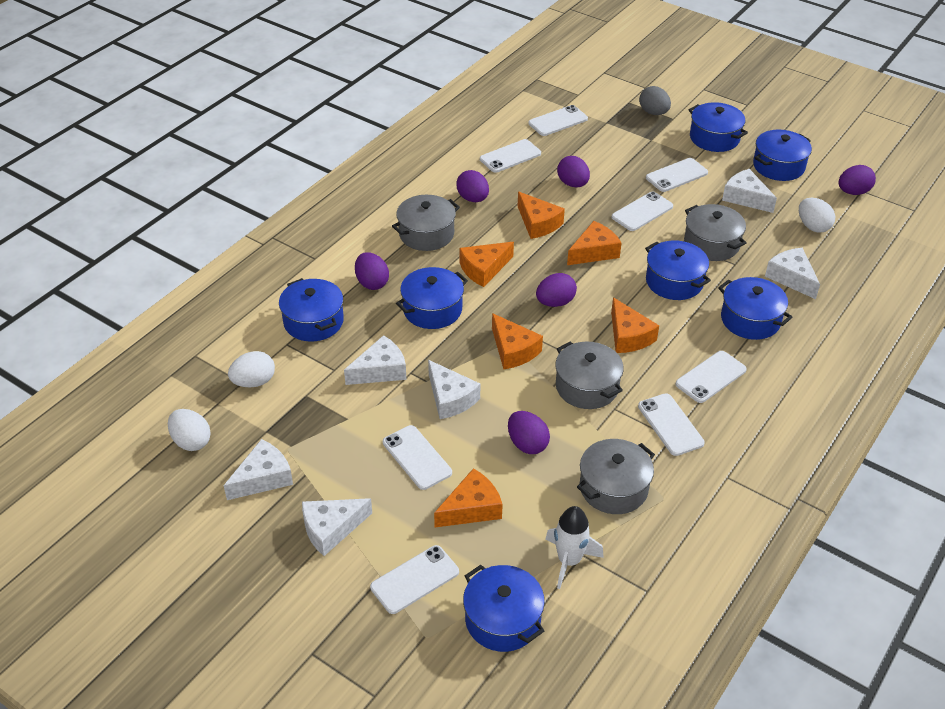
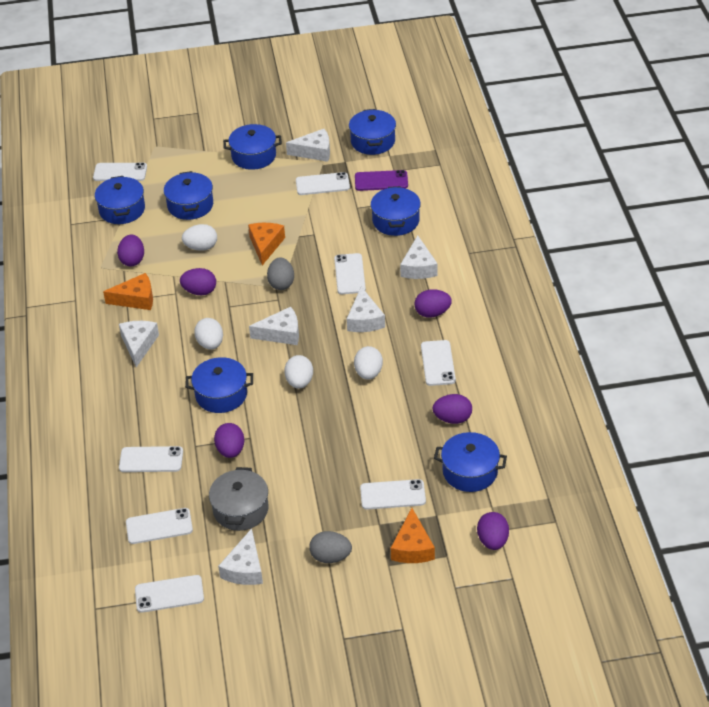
grey egg: [639,86,671,115] = 1 -> [267,257,294,290] [309,531,352,563] = 2
grey pot: [392,195,460,251] [555,341,624,409] [577,439,655,514] [684,204,747,261] = 4 -> [209,467,269,531] = 1
orange cheese: [434,468,503,527] [460,242,514,287] [492,313,543,369] [518,192,565,239] [567,221,622,265] [611,297,659,353] = 6 -> [103,273,153,310] [248,223,285,265] [391,508,435,563] = 3
purple phone: none = 0 -> [355,170,408,191] = 1
white egg: [168,409,211,451] [228,351,275,387] [799,198,835,233] = 3 -> [182,224,217,251] [194,318,223,350] [284,355,313,389] [354,346,383,380] = 4
white rocket: [545,506,604,589] = 1 -> none = 0

